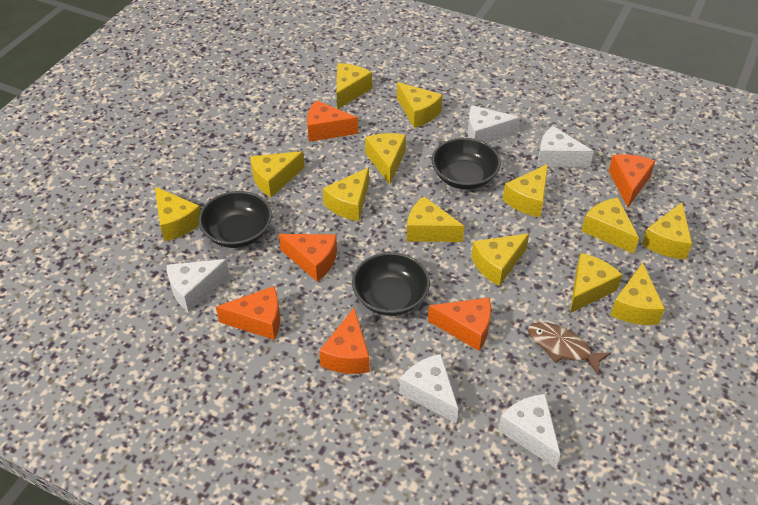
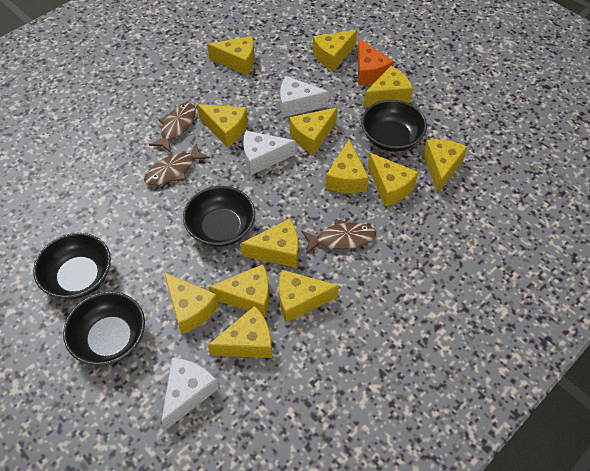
black bowl: [199,191,272,248] [352,252,430,316] [432,138,501,190] = 3 -> [33,233,111,299] [63,292,145,366] [183,186,255,247] [361,100,427,152] = 4
brown fish: [528,322,611,375] = 1 -> [144,144,210,186] [149,103,196,153] [302,219,376,254] = 3
orange cheese: [216,286,280,340] [278,234,337,282] [307,100,358,142] [319,308,370,374] [428,298,491,351] [609,154,655,207] = 6 -> [357,39,394,85] = 1
white cheese: [167,259,230,312] [399,354,458,424] [468,105,520,143] [498,394,560,468] [538,126,594,167] = 5 -> [161,358,219,430] [243,131,295,175] [280,76,329,117] = 3

